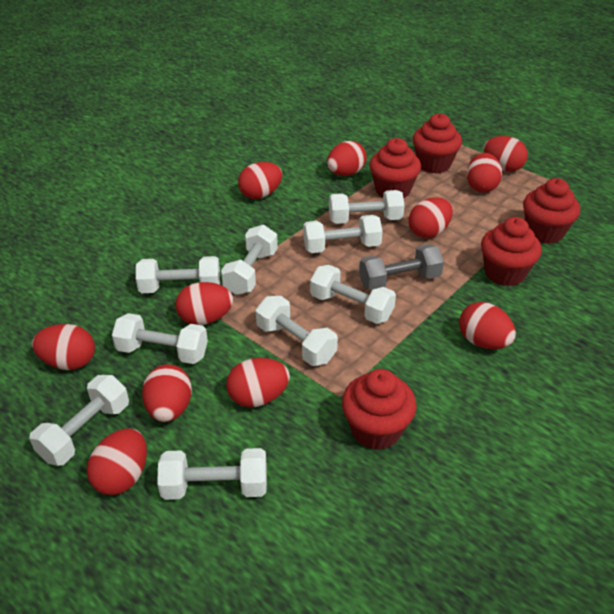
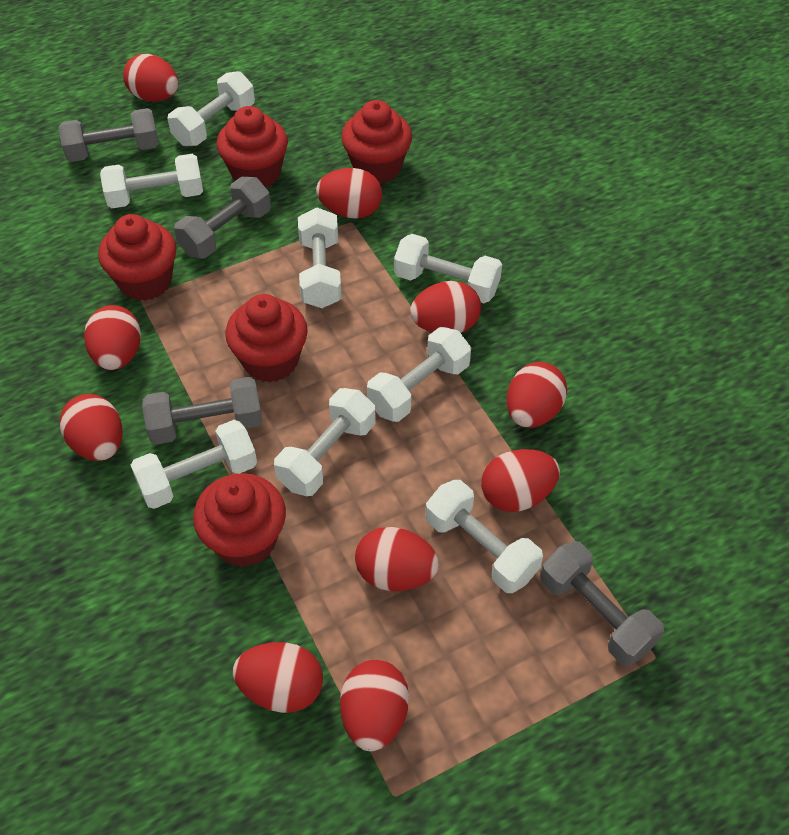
grey dumbbell: [359,244,444,291] = 1 -> [58,108,159,162] [142,377,263,445] [174,177,271,258] [540,541,664,666] = 4
red egg: [32,324,95,370] [87,428,147,495] [142,364,192,422] [175,282,233,325] [226,358,290,407] [238,162,282,199] [327,141,367,176] [409,197,453,238] [459,302,516,349] [467,153,502,193] [484,136,528,172] = 11 -> [60,394,122,461] [84,305,141,370] [123,54,179,102] [233,642,323,713] [316,168,382,219] [340,660,409,751] [355,527,439,591] [410,281,481,333] [481,449,560,512] [506,362,567,428] = 10
white dumbbell: [29,375,129,466] [112,313,208,364] [136,256,220,293] [157,448,267,500] [221,225,278,295] [256,296,338,366] [303,215,383,253] [310,265,396,324] [329,190,405,224] = 9 -> [100,154,203,208] [131,420,257,509] [167,71,255,146] [274,388,376,496] [298,208,342,308] [367,327,471,422] [394,234,502,303] [425,480,543,593] = 8

